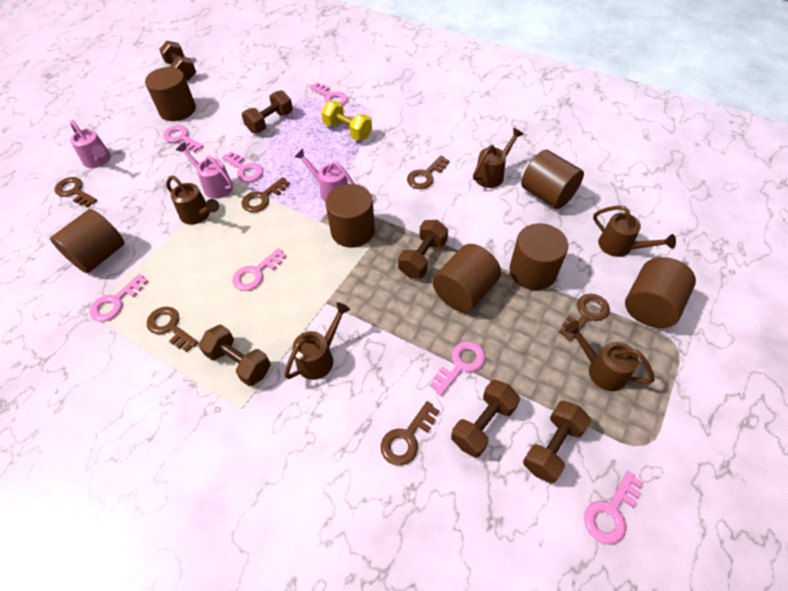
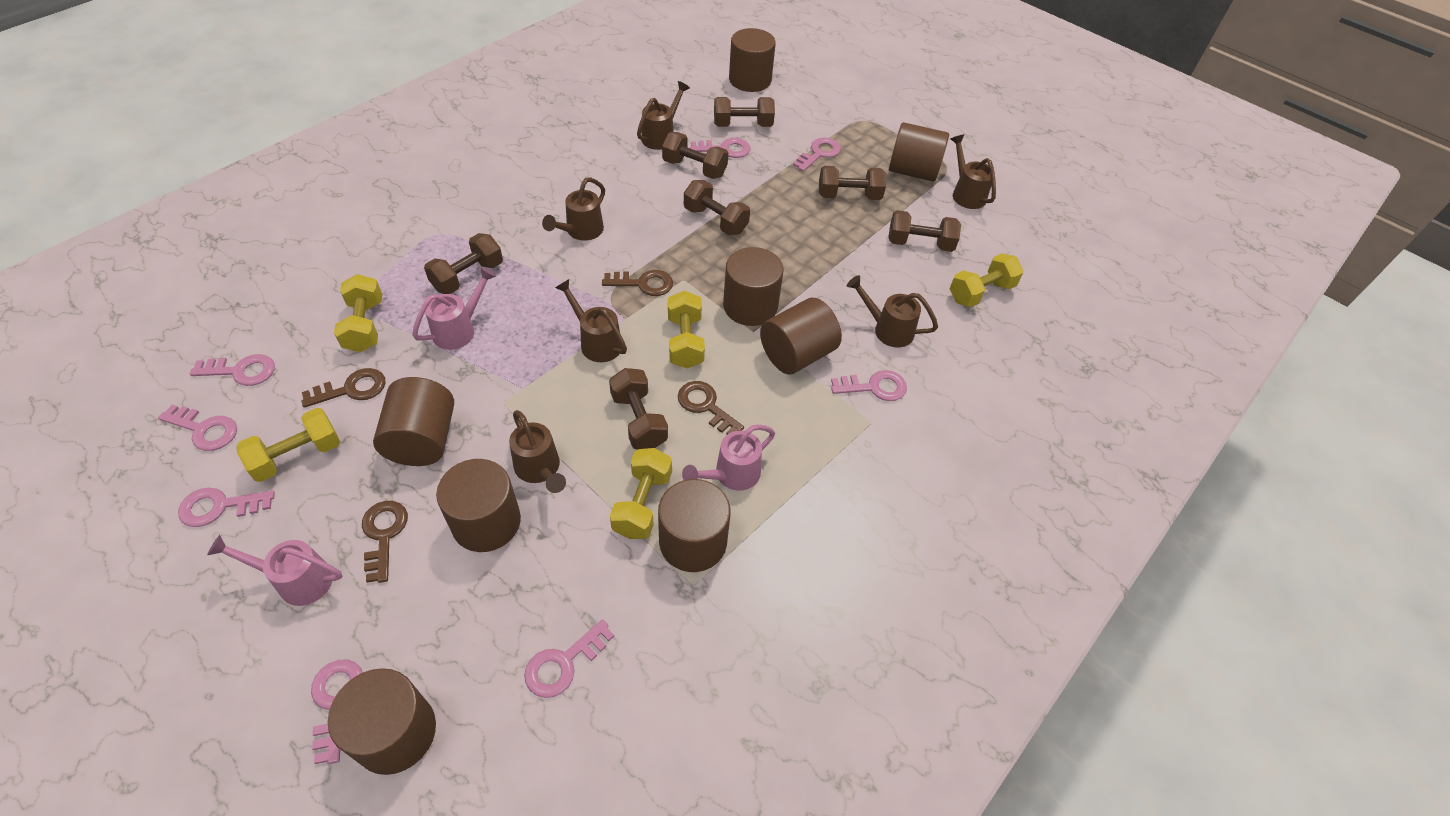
brown cylinder: [50,209,125,273] [145,67,196,121] [326,184,375,248] [432,244,501,312] [509,223,568,290] [521,150,584,209] [625,257,696,328] = 7 -> [328,668,436,775] [373,377,454,466] [436,459,521,552] [658,479,730,572] [723,247,783,326] [729,28,776,92] [760,298,842,375] [889,122,949,182] = 8
brown dumbbell: [159,41,196,81] [199,325,271,386] [242,90,293,133] [398,220,448,278] [451,380,520,458] [523,401,591,483] = 6 -> [424,233,503,294] [609,368,668,450] [662,132,728,179] [684,180,750,235] [714,97,775,127] [819,166,886,200] [888,210,961,252] = 7
brown key: [55,177,98,208] [147,307,198,352] [241,177,290,212] [381,401,439,466] [407,156,449,189] [559,294,610,341] = 6 -> [301,368,386,408] [362,501,408,583] [602,270,673,296] [678,381,744,435] = 4
brown watering can: [166,176,219,225] [284,302,350,380] [473,128,523,188] [565,321,655,391] [593,206,676,257] = 5 -> [509,410,566,493] [542,177,605,241] [555,279,627,362] [637,81,690,150] [847,275,938,348] [951,135,996,209] = 6
pink key: [90,274,148,322] [163,125,204,152] [222,152,263,182] [232,248,287,291] [310,82,348,105] [430,341,486,396] [584,471,643,545] = 7 -> [158,405,237,451] [178,488,275,527] [190,354,275,386] [311,659,363,764] [524,619,614,698] [690,138,751,158] [793,137,841,172] [831,370,907,401] = 8
yellow dumbbell: [321,101,372,140] = 1 -> [236,408,340,482] [334,274,382,352] [610,448,672,539] [668,291,705,368] [950,253,1024,307] = 5

